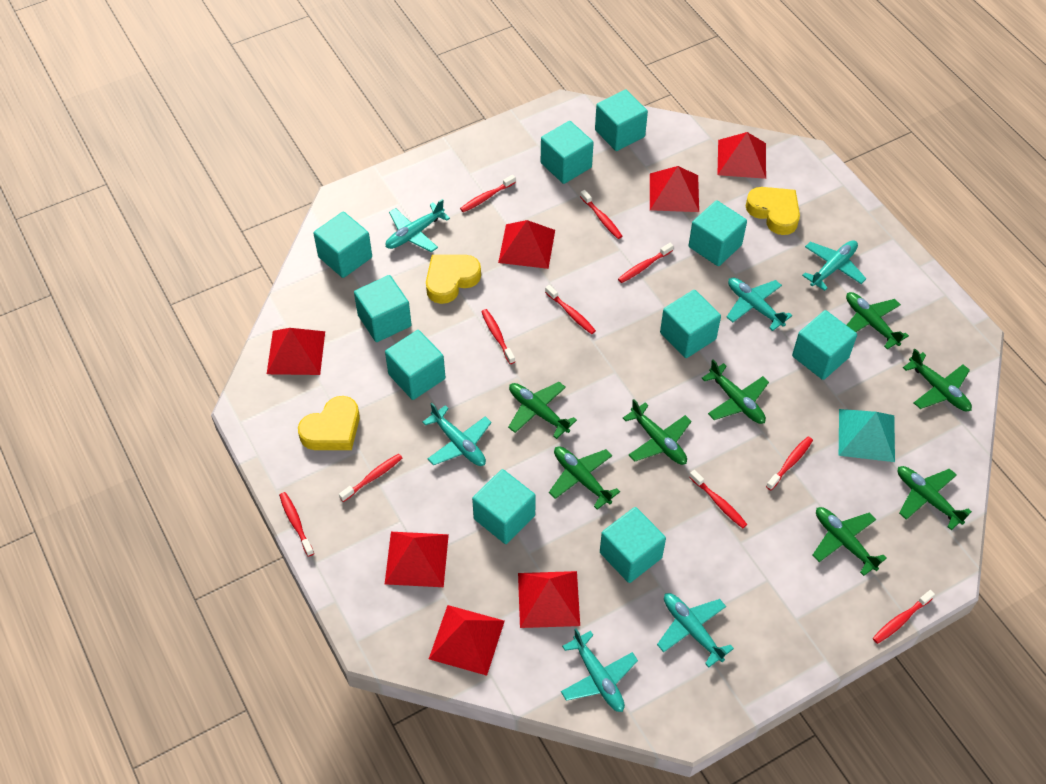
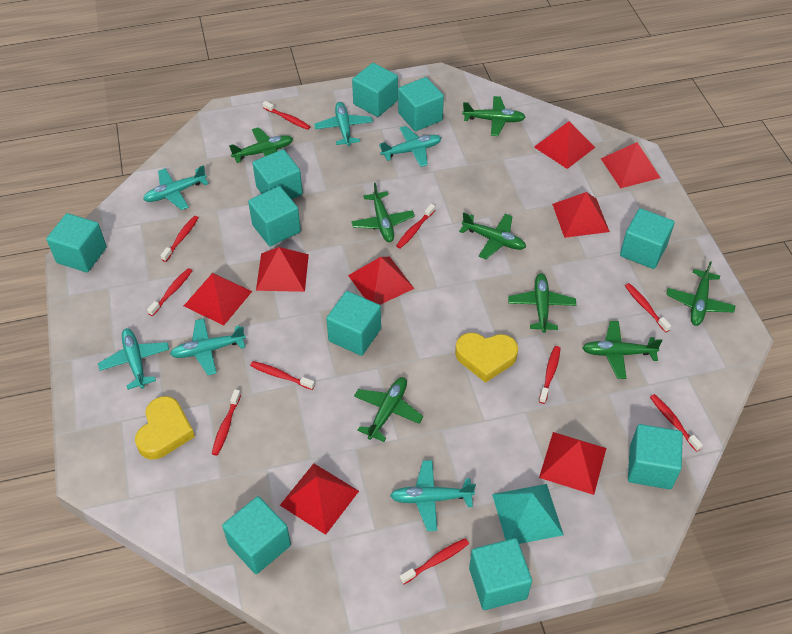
red pyramid: [267,328,325,375] [385,532,449,587] [429,605,505,676] [498,220,555,269] [518,571,580,628] [650,166,699,212] [717,132,766,179] = 7 -> [184,273,252,325] [256,247,309,292] [280,463,359,535] [348,257,415,305] [534,121,595,169] [539,432,606,495] [552,192,610,238] [601,142,661,188] = 8
yellow heart: [298,396,360,450] [426,255,481,304] [746,187,800,235] = 3 -> [135,396,195,459] [455,333,518,383] = 2

